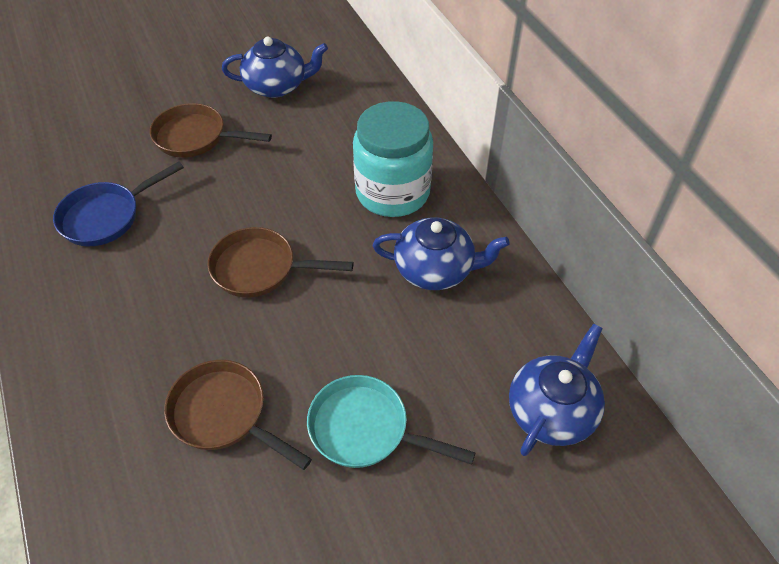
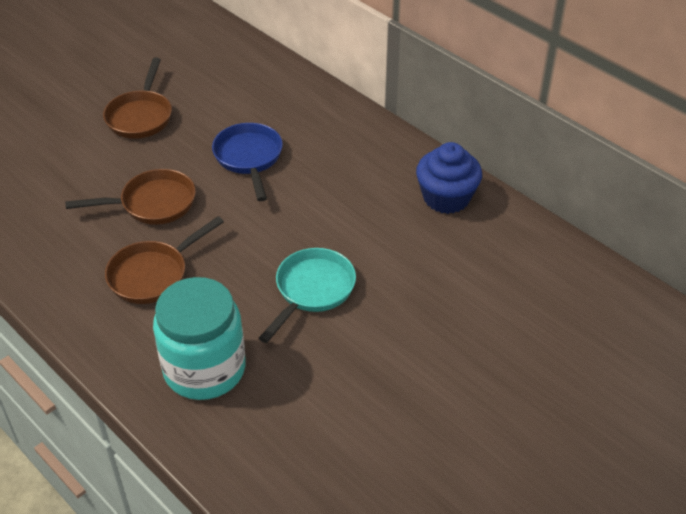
blue cupcake: none = 0 -> [416,142,482,214] = 1
blue teapot: [222,37,328,98] [373,218,510,290] [509,324,605,456] = 3 -> none = 0

